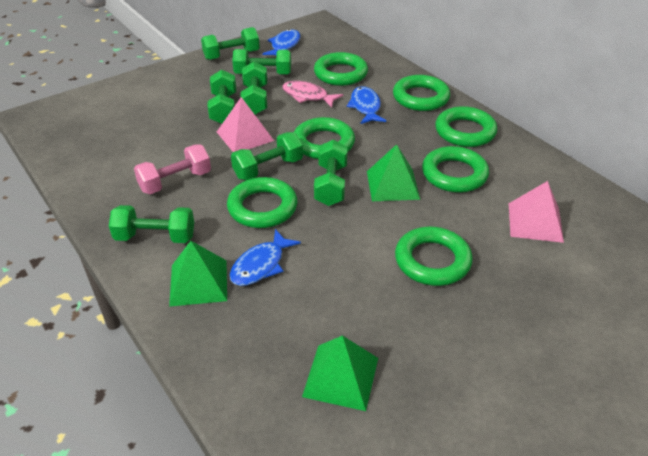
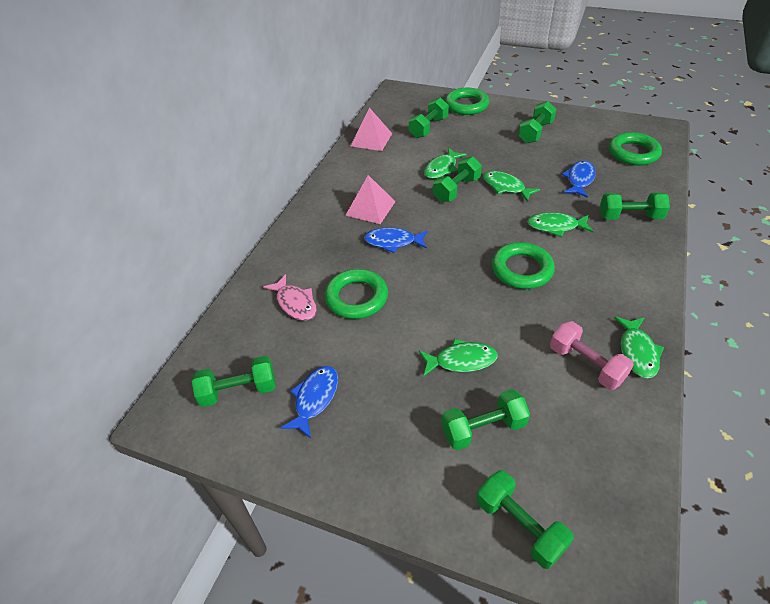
green fish: none = 0 -> [419,339,497,377] [424,148,467,179] [483,171,540,202] [527,212,593,237] [614,317,664,378] = 5
green pyramid: [169,241,227,307] [302,336,378,411] [367,144,420,201] = 3 -> none = 0
green ring: [227,177,297,228] [294,117,355,159] [314,52,368,86] [393,75,450,111] [395,227,473,286] [422,146,489,193] [435,106,497,147] = 7 -> [325,269,388,319] [445,88,489,115] [492,242,555,289] [609,132,662,166] = 4

